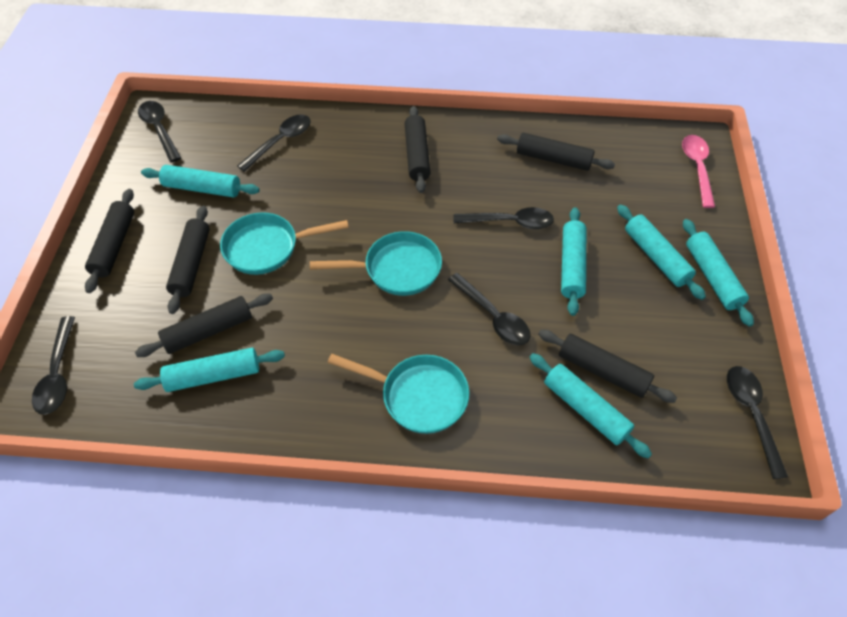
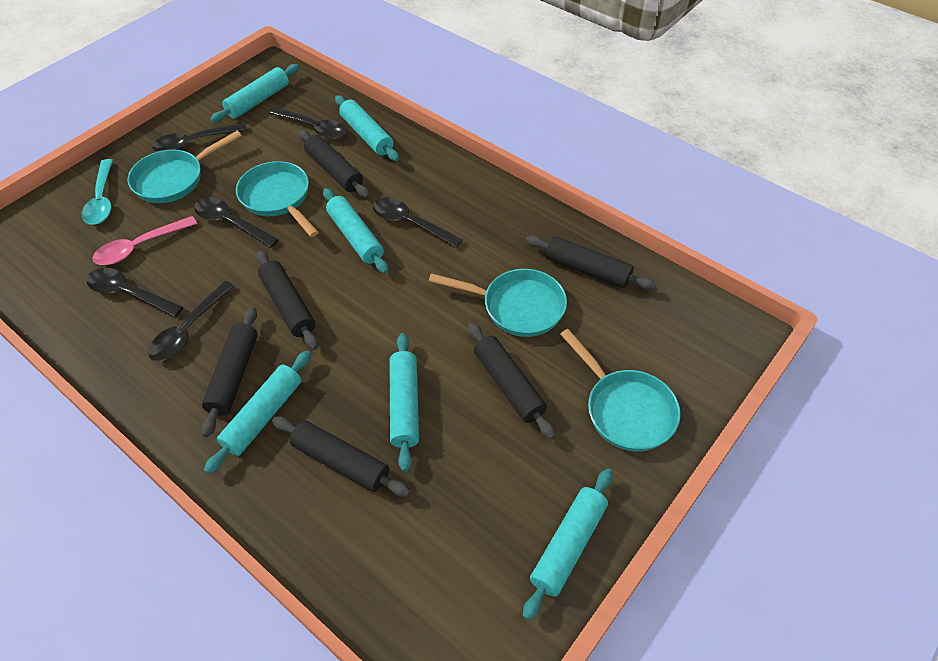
turquoise pan: [220,212,349,275] [310,231,442,296] [327,354,469,434] = 3 -> [128,131,242,203] [236,161,319,237] [429,269,567,337] [560,329,680,451] = 4
turquoise spoon: none = 0 -> [82,159,113,225] = 1

